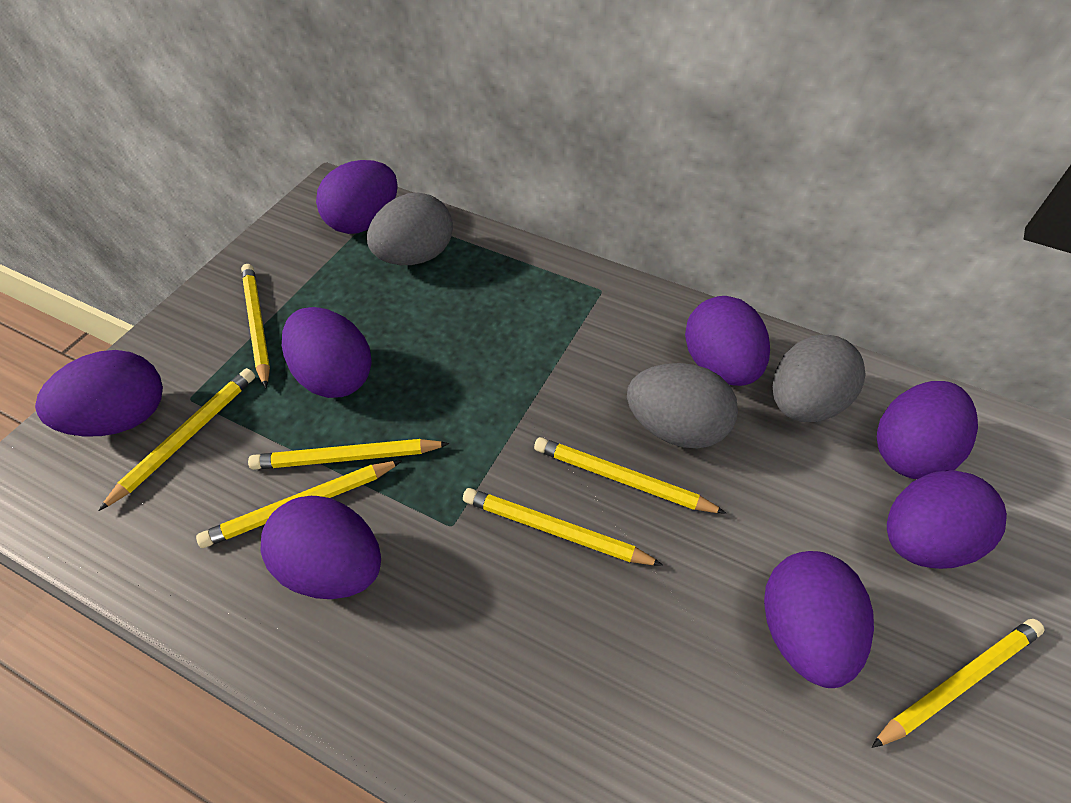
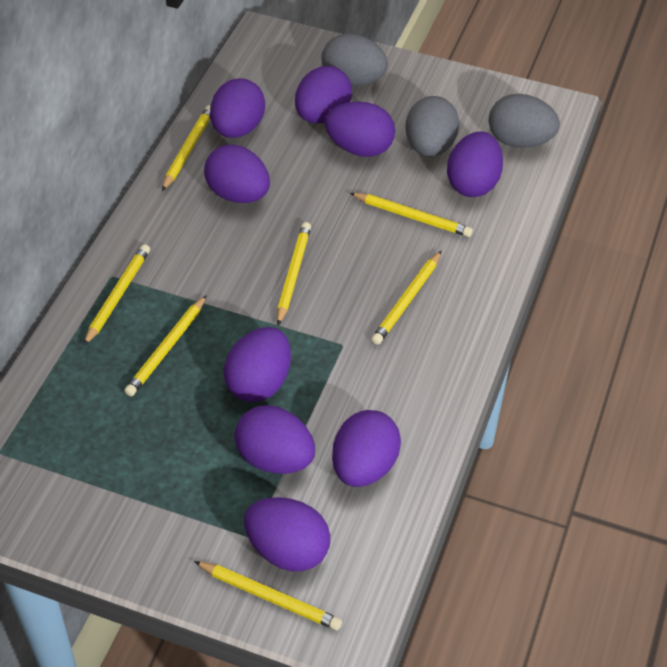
purple egg: [35,350,163,437] [260,496,381,599] [282,307,372,398] [316,160,398,234] [685,296,770,386] [764,551,874,688] [877,381,978,479] [887,470,1007,569] = 8 -> [204,144,270,203] [210,78,265,138] [224,327,291,402] [234,405,315,474] [244,497,330,571] [295,66,352,123] [325,102,395,157] [332,410,401,487] [447,131,503,197] = 9

